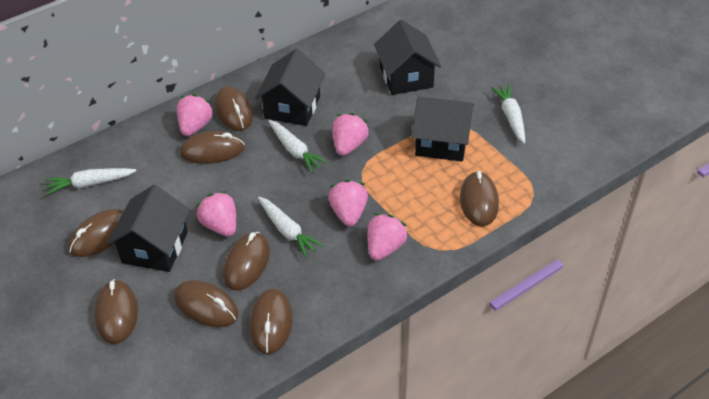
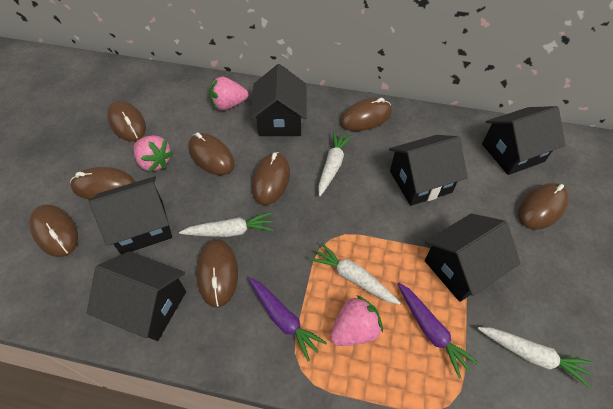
black house: [107,185,190,272] [255,49,325,126] [374,20,441,95] [412,96,474,162] = 4 -> [87,251,186,341] [89,176,172,255] [250,64,306,136] [389,135,468,206] [425,213,521,302] [482,106,565,175] = 6
pink strawberry: [177,94,214,136] [196,191,236,237] [328,180,368,226] [332,113,369,156] [368,213,408,261] = 5 -> [133,135,173,172] [209,77,248,110] [330,295,383,346] = 3
purple carrot: none = 0 -> [248,277,327,361] [398,283,479,379] = 2

